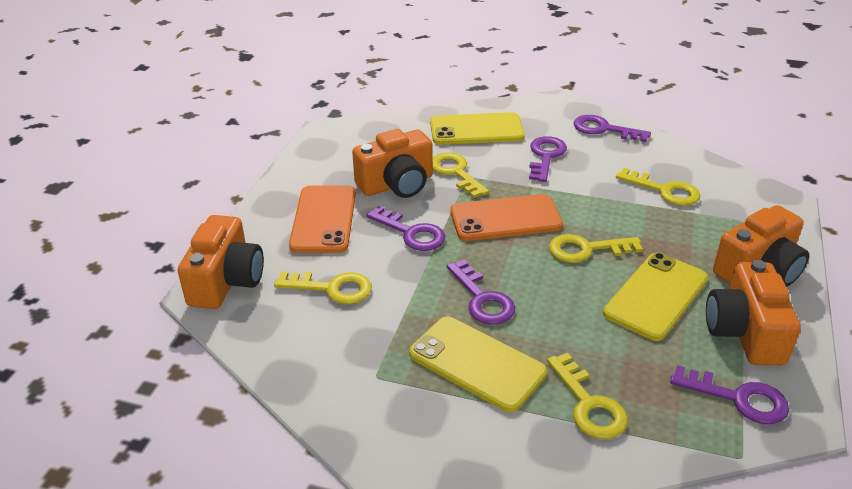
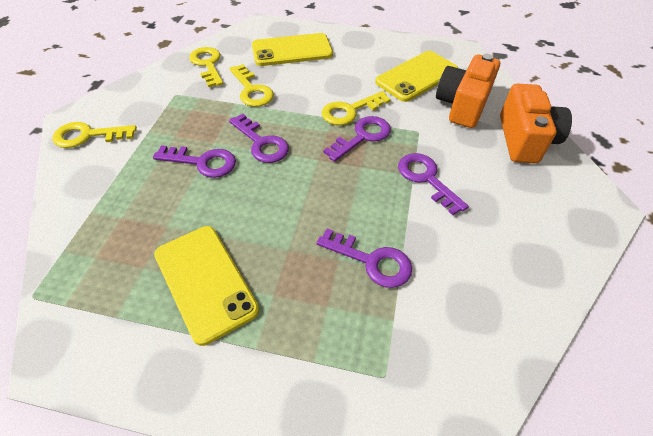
orange camera: [178,215,264,309] [352,129,433,198] [706,260,801,365] [713,205,809,287] = 4 -> [436,54,500,128] [500,83,572,163] = 2
orange phone: [289,185,356,253] [450,194,563,241] = 2 -> none = 0
yellow key: [274,271,372,304] [433,153,489,198] [547,353,628,439] [549,234,643,263] [616,168,700,206] = 5 -> [53,122,137,148] [189,47,223,87] [230,64,274,107] [322,91,391,125] = 4

